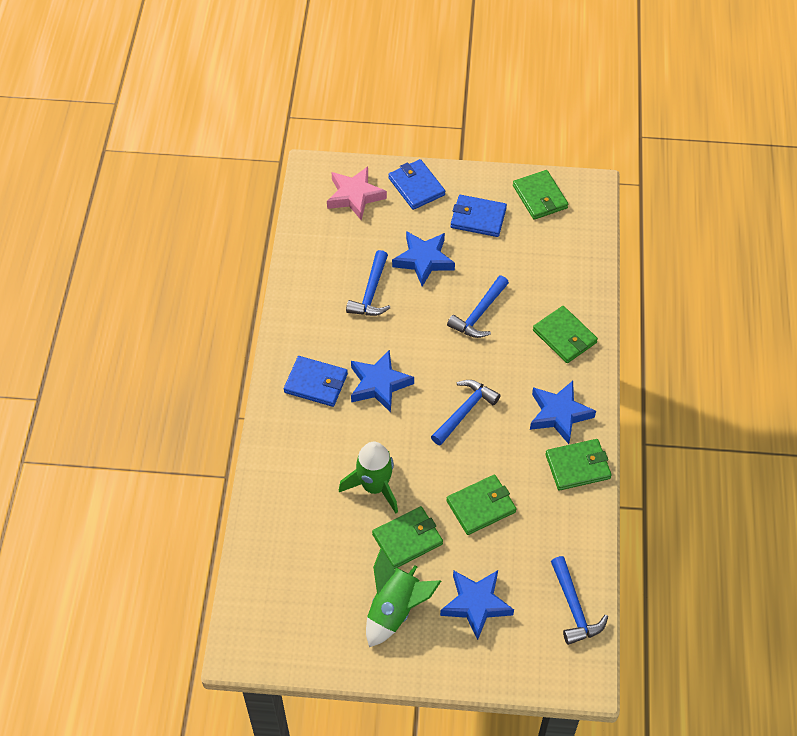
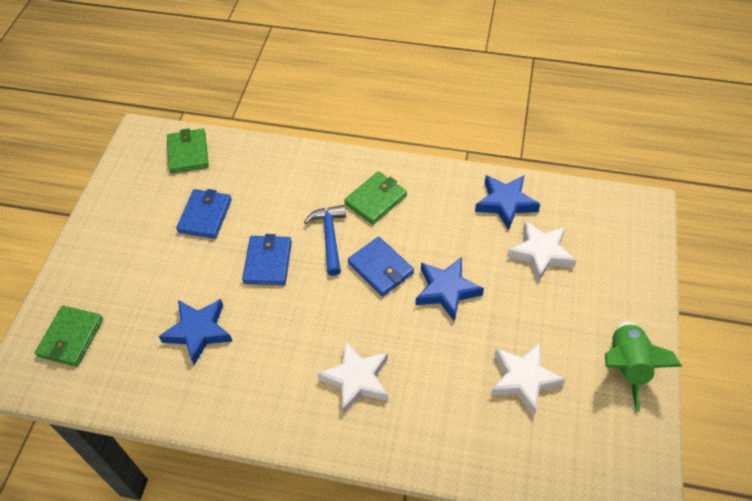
blue hammer: [346,250,390,316] [431,380,500,446] [447,276,509,338] [551,556,608,645] = 4 -> [304,205,346,276] = 1
blue star: [351,350,414,413] [392,231,455,287] [440,570,514,640] [530,381,596,444] = 4 -> [159,299,233,365] [415,257,484,322] [475,175,540,230] = 3
green rocket: [339,442,398,513] [366,548,441,647] = 2 -> [605,321,682,412] = 1
green wallet: [372,506,443,569] [446,474,517,535] [513,170,568,220] [533,306,598,363] [545,439,612,491] = 5 -> [35,306,103,367] [167,128,209,174] [344,171,407,225] = 3
pink star: [327,166,387,220] = 1 -> none = 0
white star: none = 0 -> [317,341,388,414] [490,343,566,416] [507,221,576,282] = 3

